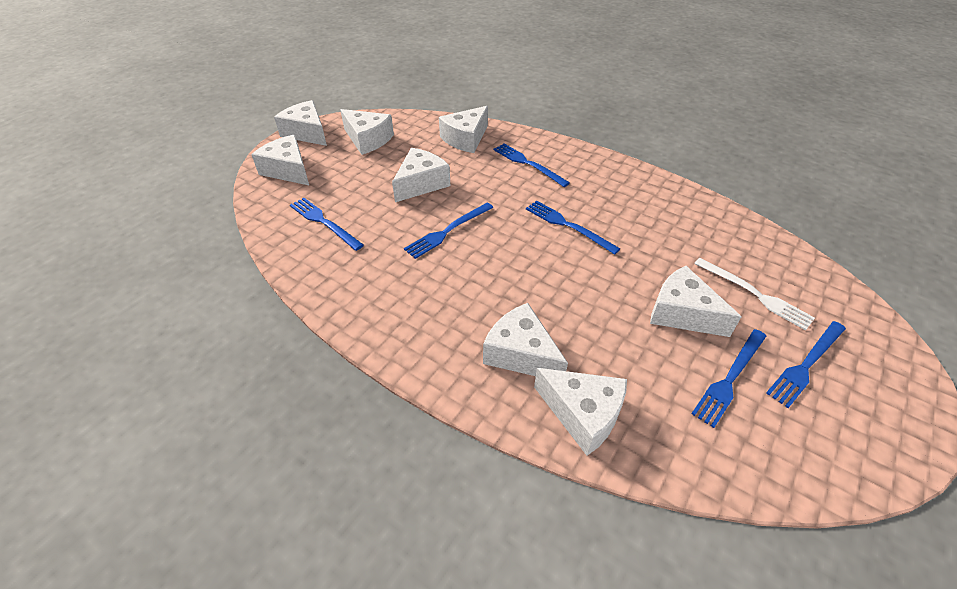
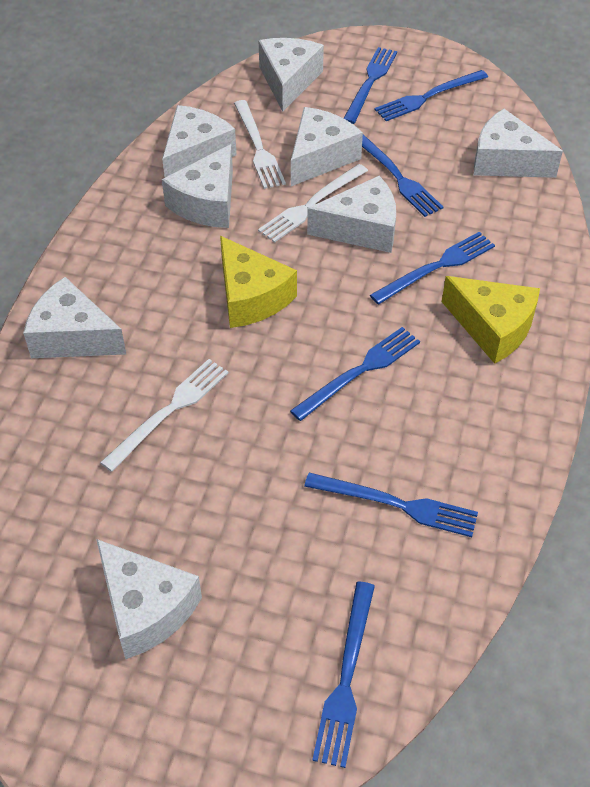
blue fork: [290,198,364,251] [404,203,493,259] [493,144,570,187] [526,200,620,255] [691,329,766,428] [766,321,846,408] = 6 -> [290,327,420,421] [304,472,478,537] [312,581,375,768] [344,47,397,124] [362,134,443,217] [370,232,495,304] [374,70,488,121] = 7
white fork: [694,258,815,330] = 1 -> [100,359,229,472] [234,100,286,189] [258,164,368,243] = 3
yellow cheese: none = 0 -> [220,236,297,328] [442,276,540,364] = 2

